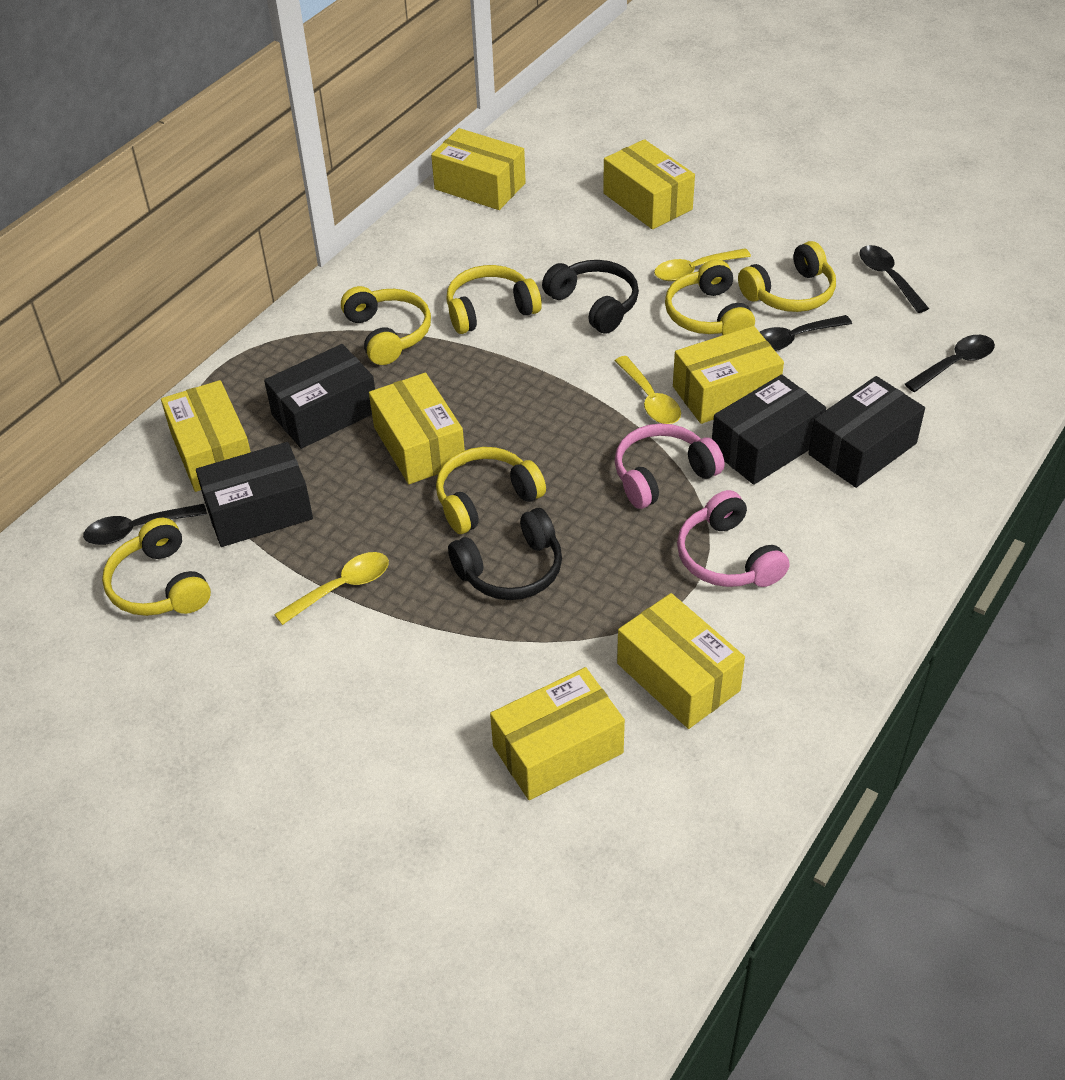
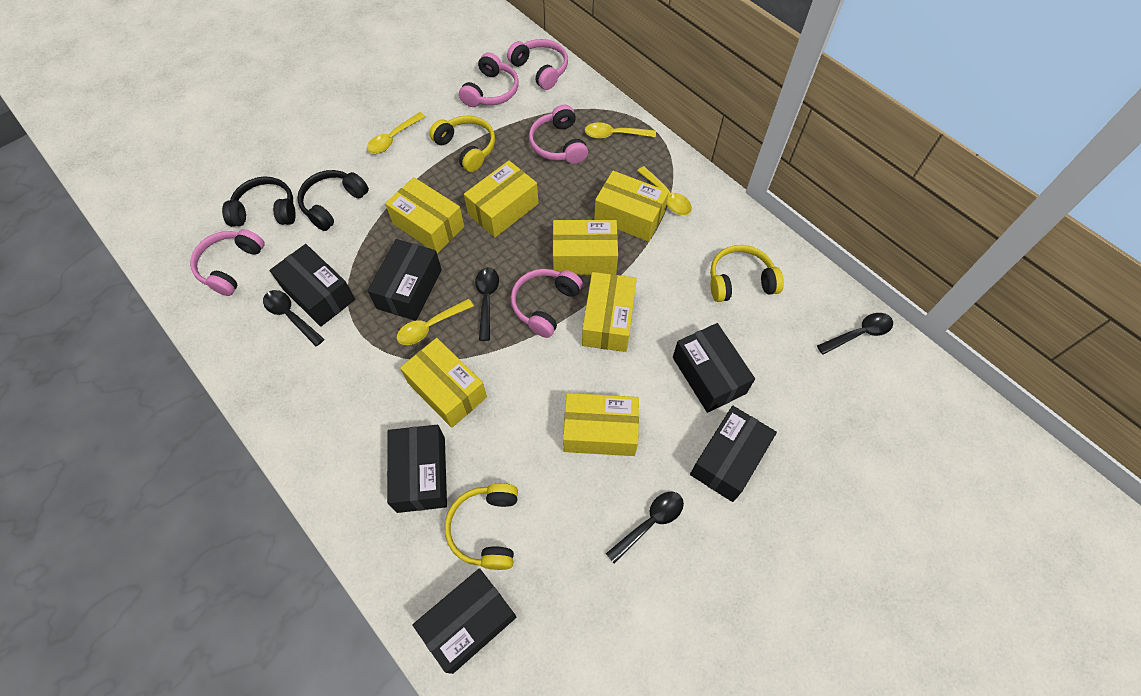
black box: [196,442,313,547] [264,344,375,449] [712,374,826,485] [808,376,925,488] = 4 -> [269,244,355,327] [368,239,442,321] [387,425,447,513] [413,568,517,674] [673,323,755,413] [690,406,777,502] = 6
pink headphones: [615,424,724,509] [677,490,789,587] = 2 -> [190,229,265,296] [459,52,519,107] [507,39,568,90] [511,269,583,338] [529,105,588,164] = 5
yellow headphones: [102,518,211,616] [341,286,431,365] [436,447,546,534] [446,265,542,334] [665,259,755,335] [738,241,836,312] = 6 -> [429,116,495,172] [445,483,518,570] [710,245,784,302] = 3
yellow spoon: [274,552,389,625] [615,356,681,424] [654,248,751,281] = 3 -> [367,112,426,154] [397,299,474,345] [585,122,656,139] [637,166,692,215] = 4

